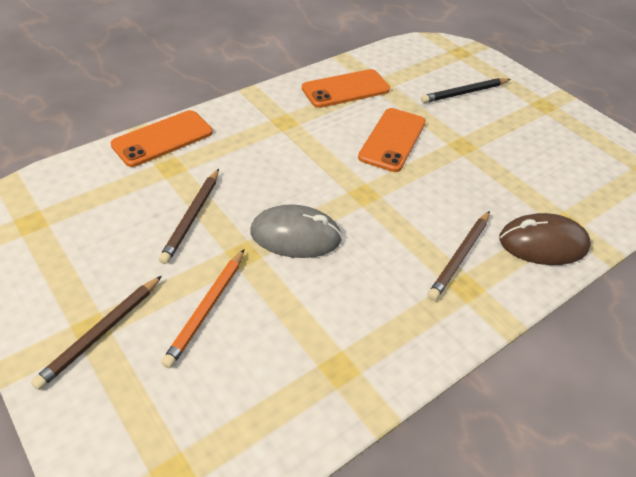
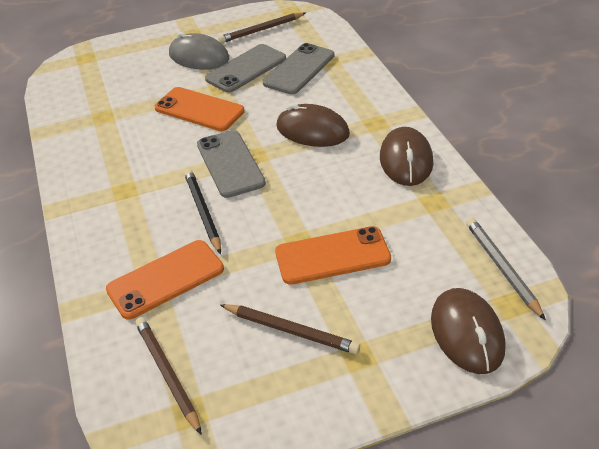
brown mouse: [499,213,591,265] = 1 -> [276,103,350,147] [380,127,433,186] [431,288,506,374] = 3
grey pencil: none = 0 -> [466,218,546,320] = 1
grey phone: none = 0 -> [197,130,266,198] [205,44,286,93] [263,43,334,94] = 3
orange pencil: [161,249,245,368] = 1 -> none = 0

